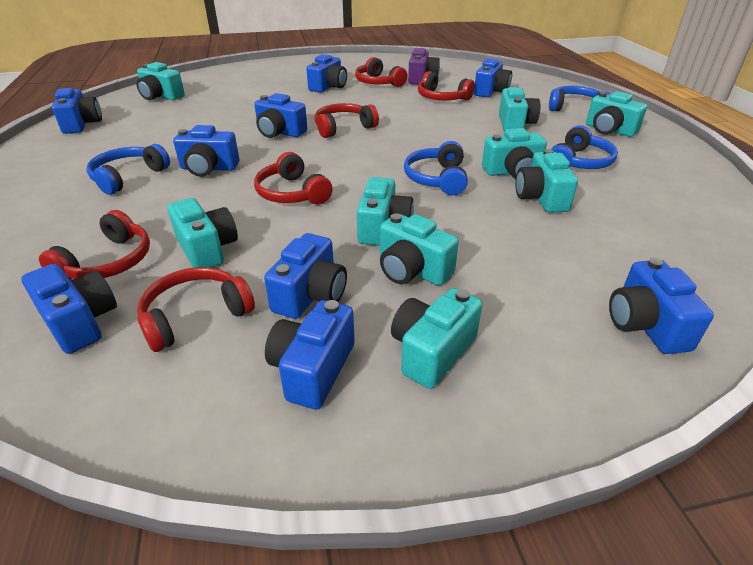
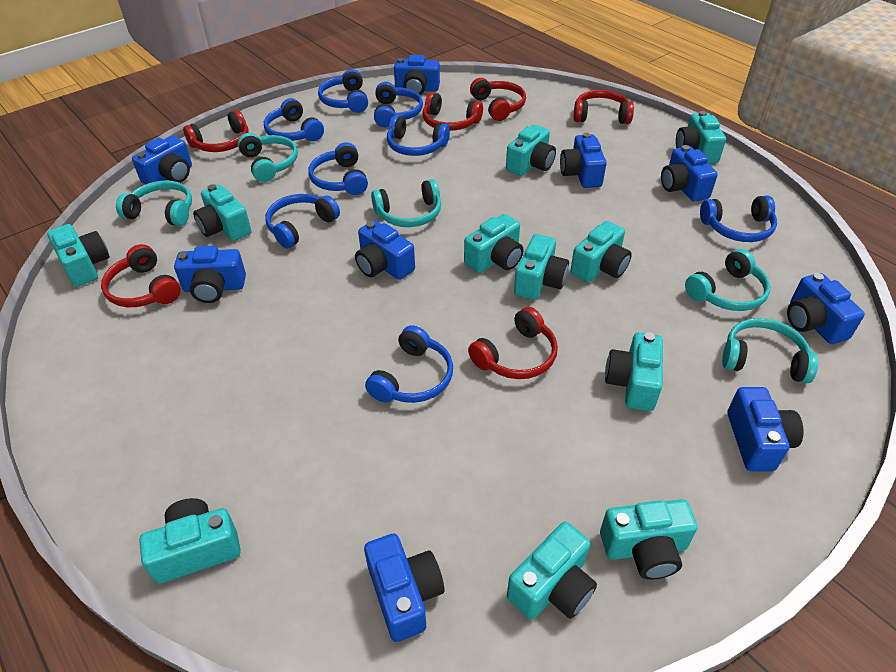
blue headphones: [86,144,170,195] [404,141,468,195] [549,86,611,111] [551,125,618,169] = 4 -> [264,98,324,141] [265,194,340,248] [309,142,368,195] [318,69,368,113] [365,325,453,403] [374,82,423,127] [387,115,450,156] [700,196,777,242] = 8
purple camera: [408,48,440,85] = 1 -> none = 0
turquoise camera: [137,62,185,100] [168,198,238,268] [357,177,414,246] [380,214,459,285] [391,288,483,389] [482,128,547,179] [499,87,540,131] [515,149,578,213] [586,91,647,137] = 9 -> [47,224,110,287] [139,498,241,584] [193,184,251,241] [464,214,523,273] [506,125,556,176] [507,522,597,620] [514,234,569,300] [570,221,632,283] [600,499,697,580] [605,332,663,411] [676,111,726,164] = 11
turquoise headphones: none = 0 -> [116,180,192,226] [237,133,298,182] [371,179,441,227] [685,249,770,311] [722,318,818,383] = 5

